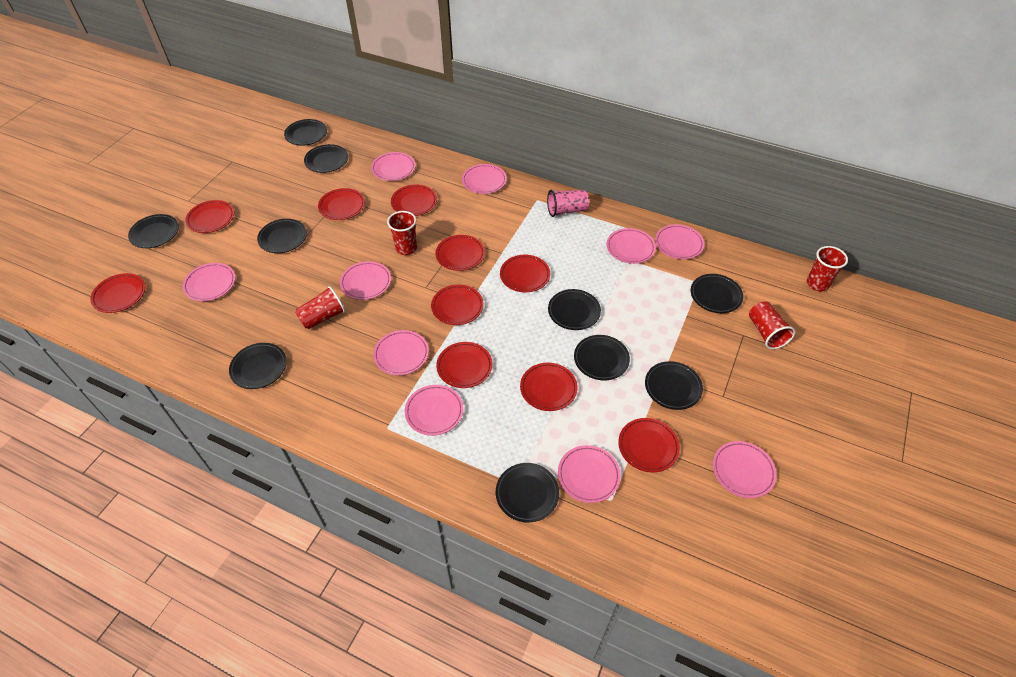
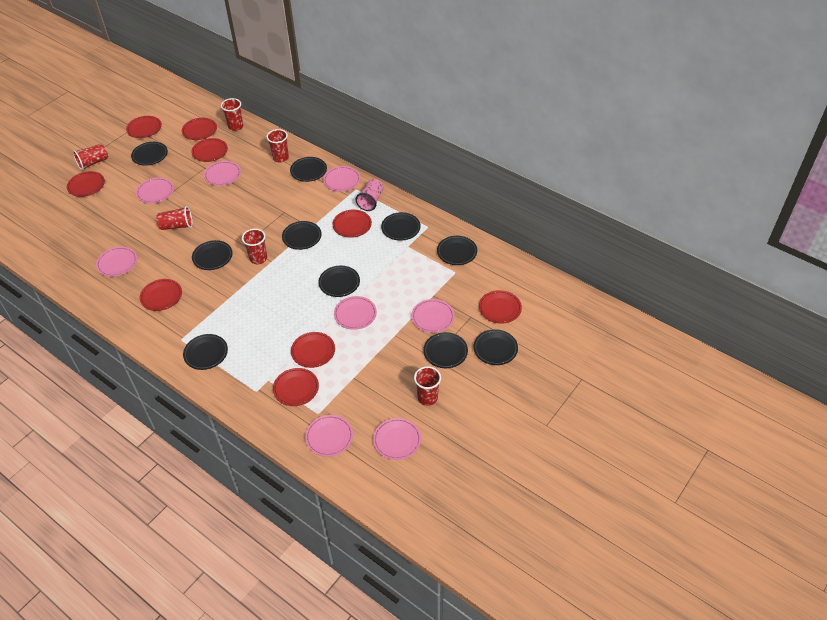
pink plate: [182,263,236,301] [340,261,391,300] [371,152,416,181] [373,330,429,375] [405,385,464,436] [462,164,507,194] [558,445,621,503] [607,228,656,264] [655,224,704,259] [713,441,777,498] = 10 -> [96,247,137,277] [136,178,174,204] [204,161,241,186] [305,415,353,457] [323,166,361,192] [334,296,377,330] [373,418,421,460] [411,299,455,333] = 8
red cup: [295,286,345,329] [387,211,417,255] [749,302,795,349] [807,246,848,292] = 4 -> [73,144,108,170] [156,206,192,230] [221,98,243,131] [242,229,267,264] [266,129,289,162] [414,366,441,406] = 6
red plate: [90,273,145,313] [185,200,234,233] [318,188,365,220] [391,185,437,216] [431,285,484,325] [436,235,485,271] [436,342,492,388] [500,255,550,292] [520,363,578,411] [618,418,680,473] = 10 -> [67,171,105,197] [126,116,162,138] [140,279,182,311] [182,118,217,140] [191,138,228,162] [273,368,319,406] [291,332,335,368] [332,210,372,238] [479,290,522,324] = 9

